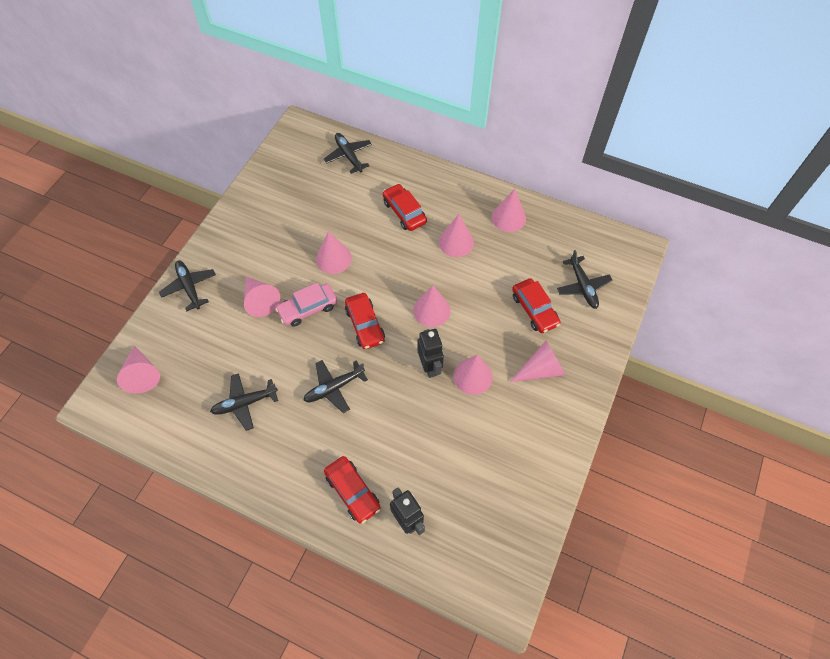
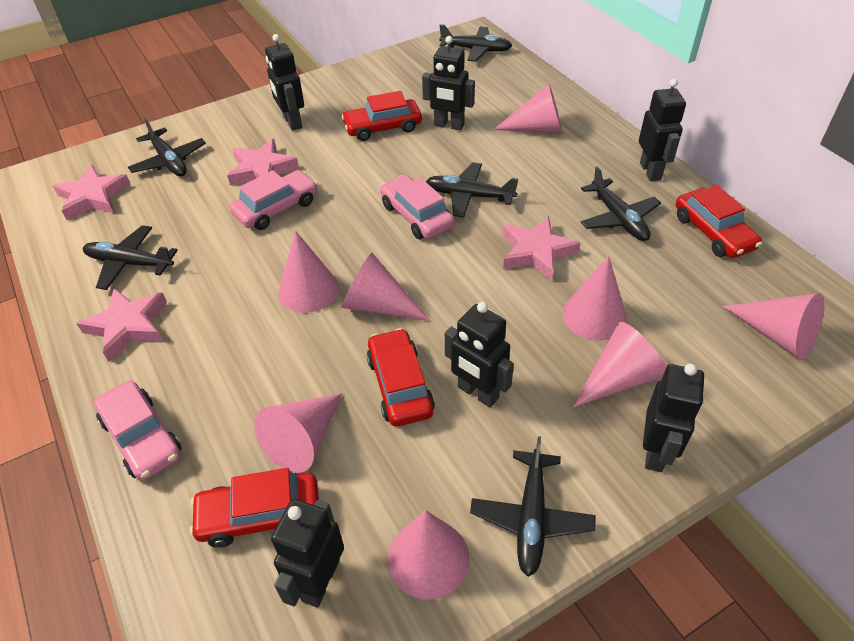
black plane: [159,261,216,311] [210,373,278,431] [303,360,368,413] [324,133,372,174] [557,250,612,309] = 5 -> [83,225,178,290] [128,118,206,176] [426,162,518,217] [439,24,512,62] [470,436,596,577] [581,166,661,241] = 6
black robot: [390,487,425,535] [418,329,444,378] = 2 -> [265,34,304,131] [271,499,344,608] [422,36,475,131] [445,302,514,407] [639,79,686,181] [643,364,704,472] = 6
pink car: [275,283,337,327] = 1 -> [94,380,182,480] [229,170,317,230] [380,175,454,239] = 3
pink star: none = 0 -> [53,165,131,220] [76,288,167,362] [227,139,299,185] [502,216,581,281] = 4

